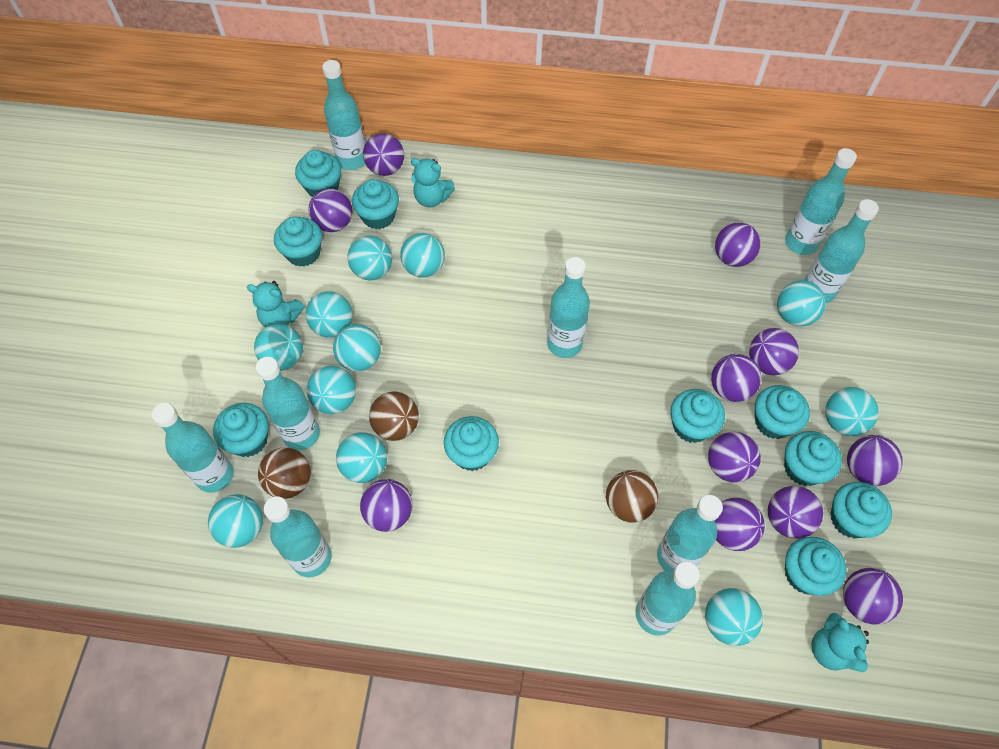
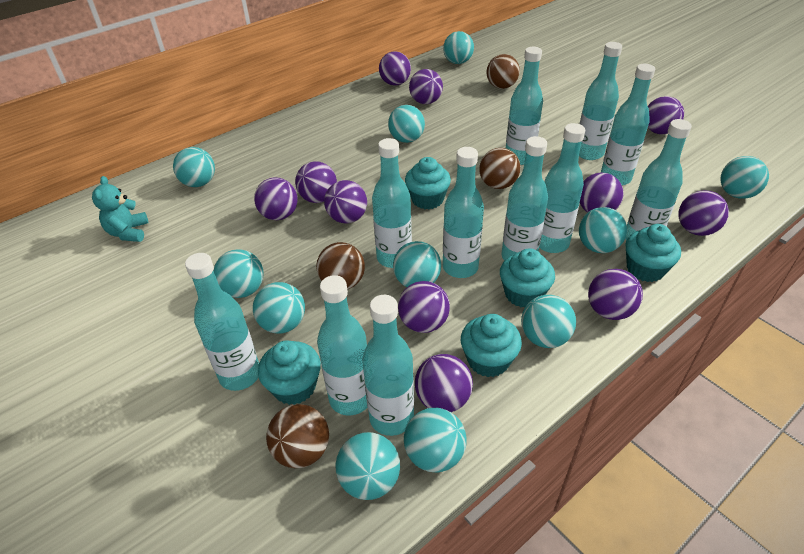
brown ball: [258,447,311,499] [369,391,419,441] [606,470,658,523] = 3 -> [266,404,329,468] [316,242,365,289] [479,148,521,189] [486,54,520,89] = 4
turquoise bottle: [152,403,234,493] [256,357,320,450] [264,496,332,577] [322,60,365,170] [547,257,590,358] [636,561,700,636] [657,495,723,571] [785,148,857,255] [804,199,879,303] = 9 -> [185,253,259,391] [317,275,367,415] [362,295,414,436] [372,138,412,268] [443,147,484,278] [502,136,548,261] [506,47,543,165] [539,123,585,253] [579,42,622,160] [601,64,655,186] [625,119,692,240] = 11
turquoise cupcake: [213,403,269,457] [274,216,322,267] [295,150,341,197] [352,179,399,229] [444,416,499,471] [670,389,725,443] [755,385,810,439] [784,431,842,486] [785,537,846,596] [831,482,892,538] = 10 -> [258,340,321,405] [405,157,451,209] [461,314,522,377] [500,248,555,307] [626,224,681,282] = 5
turquoise teddy bear: [247,281,305,327] [411,158,455,207] [811,613,869,672] = 3 -> [92,176,149,242] = 1

